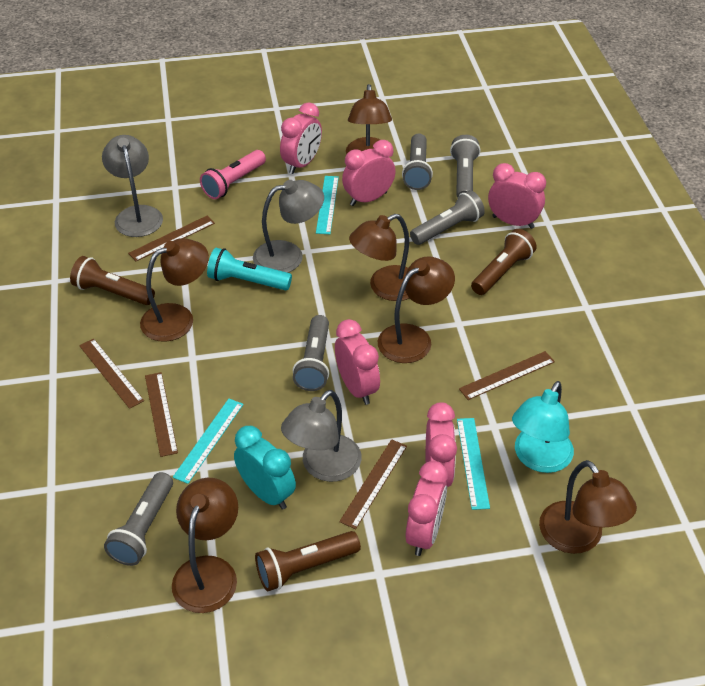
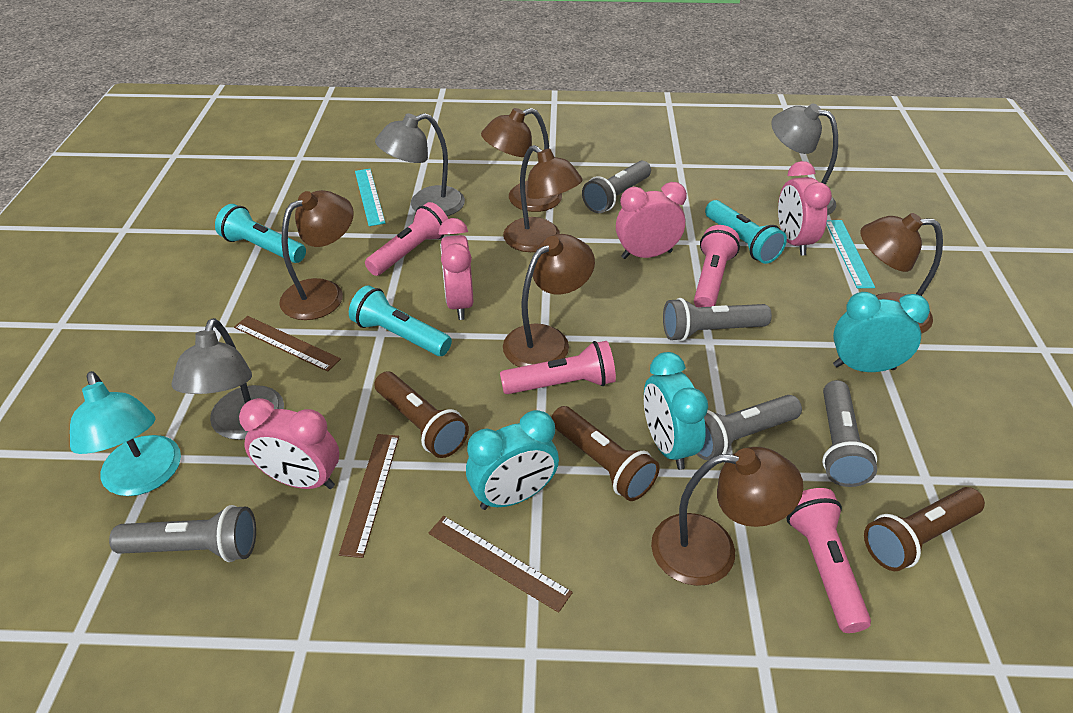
brown ruler: [79,339,144,409] [128,216,215,261] [145,372,178,457] [339,439,407,529] [459,351,555,400] = 5 -> [234,316,341,372] [339,434,399,558] [428,516,573,613] = 3
pink clock: [280,103,322,174] [335,319,380,405] [342,140,396,206] [406,461,448,556] [426,402,457,487] [488,163,546,229] = 6 -> [239,398,339,489] [439,218,473,320] [616,182,687,259] [778,161,832,256] = 4
pink flashlight: [200,150,266,199] = 1 -> [365,202,448,276] [500,341,616,394] [694,225,740,307] [787,488,871,633] = 4
turquoise clock: [234,426,296,510] = 1 -> [466,410,559,510] [644,352,708,470] [833,292,930,372] = 3
turquoise flashlight: [207,248,292,290] = 1 -> [215,204,306,263] [349,285,452,356] [705,200,787,264] = 3
turquoise ruler: [173,399,244,484] [316,176,339,234] [457,418,490,510] = 3 -> [355,169,385,226] [826,220,875,288] = 2

